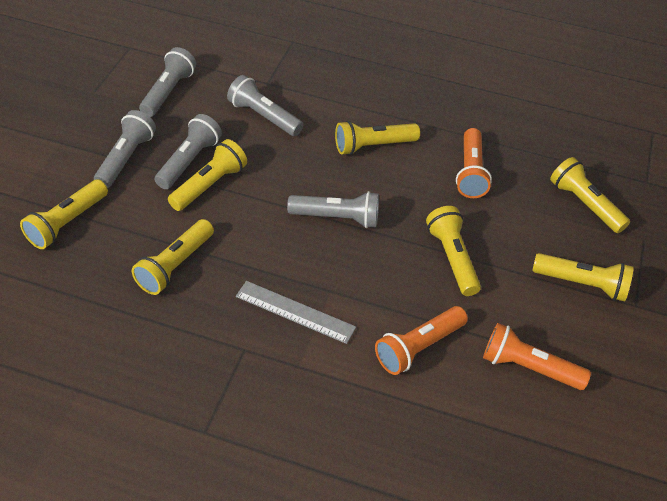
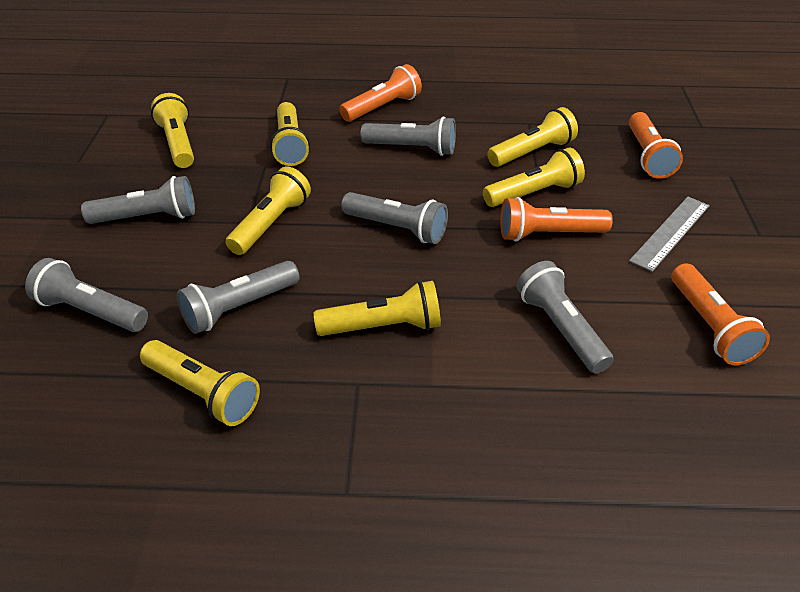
grey flashlight: [94,110,156,188] [139,47,196,117] [155,114,222,189] [227,75,303,136] [287,191,379,228] = 5 -> [25,258,148,332] [81,176,195,224] [177,261,299,334] [341,192,448,244] [361,116,456,156] [517,261,614,374] = 6
orange flashlight: [375,306,468,375] [456,128,492,198] [483,323,591,390] = 3 -> [339,64,422,122] [500,197,613,242] [629,112,683,179] [672,263,770,366] = 4

